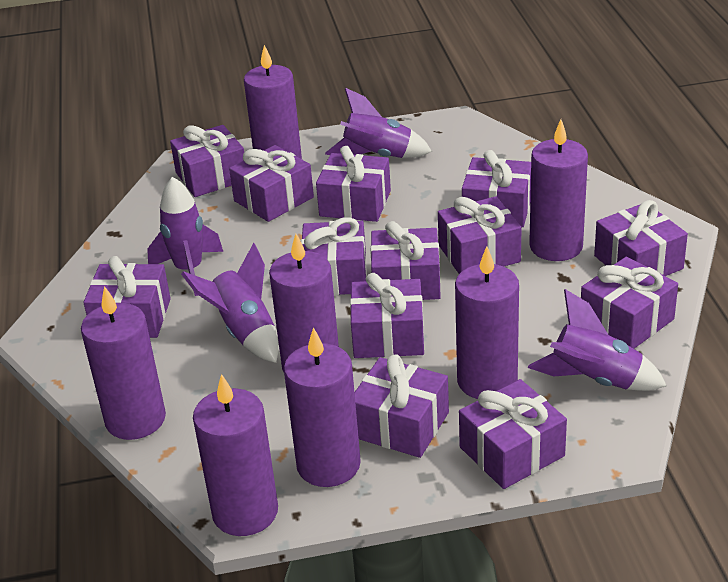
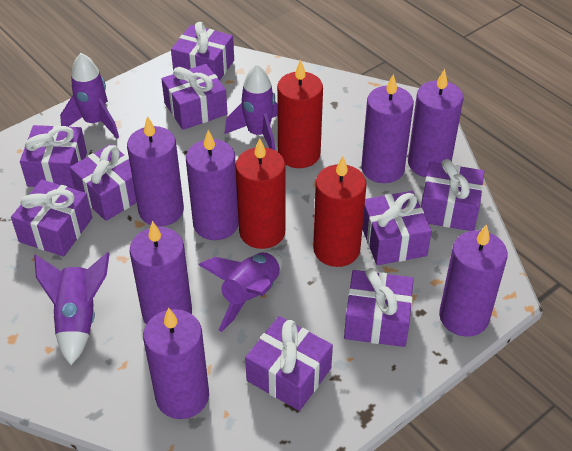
purple gift: [83,256,171,338] [170,125,244,197] [229,145,314,222] [301,217,367,295] [316,146,391,222] [350,273,424,358] [355,354,449,458] [370,221,441,300] [438,196,521,274] [459,379,567,489] [462,150,531,227] [581,257,678,349] [594,200,688,276] = 13 -> [11,180,92,257] [20,125,87,189] [70,144,137,221] [161,64,228,130] [171,22,234,81] [245,316,333,411] [344,268,414,347] [362,191,432,265] [421,159,484,231] = 9
red candle: none = 0 -> [235,138,285,249] [277,60,323,168] [313,156,367,267] = 3

